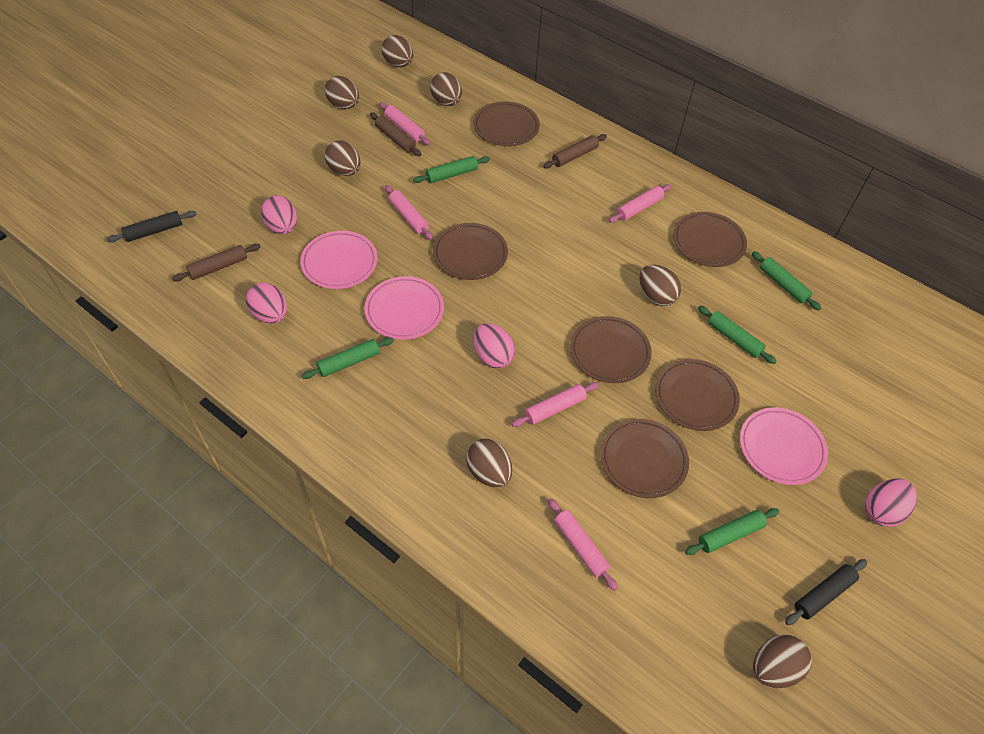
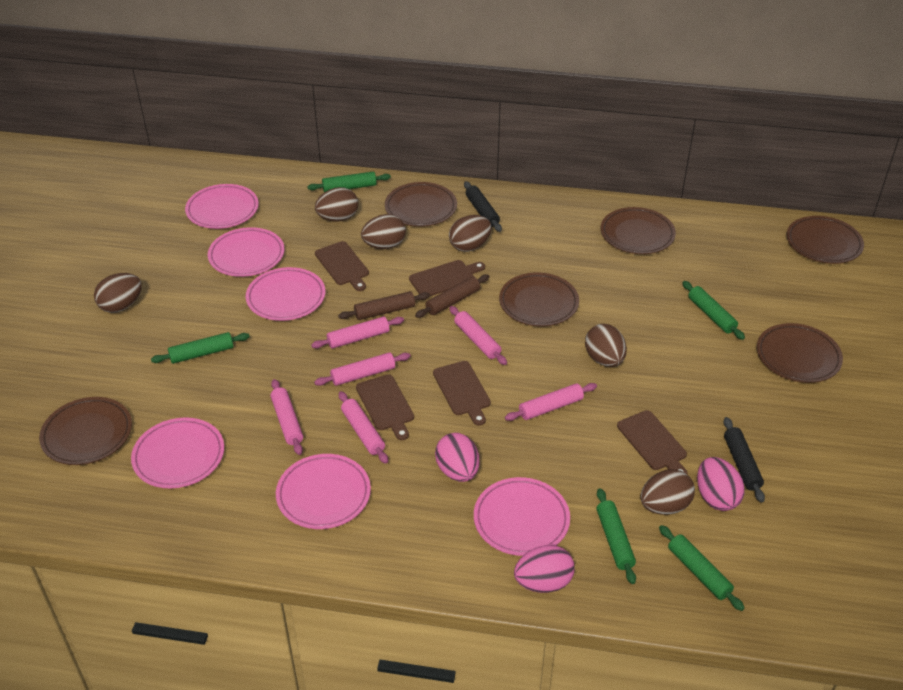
brown cutting board: none = 0 -> [315,241,369,291] [356,374,414,440] [409,260,485,296] [433,361,491,426] [617,410,688,474] = 5
brown egg: [325,76,359,109] [325,141,361,176] [381,35,413,67] [430,72,462,106] [466,439,512,488] [639,265,681,306] [753,635,812,688] = 7 -> [94,273,142,313] [315,187,358,221] [361,214,406,249] [449,215,491,252] [585,324,627,367] [640,469,695,515] = 6
brown rolling pin: [172,244,261,282] [370,112,422,156] [544,134,607,169] = 3 -> [338,291,430,320] [415,274,489,318] = 2
pink egg: [246,283,287,324] [261,196,297,234] [474,323,516,369] [865,478,917,527] = 4 -> [435,433,479,482] [514,545,575,593] [697,457,745,511] = 3
pink plate: [300,231,378,289] [364,276,444,340] [740,407,828,485] = 3 -> [131,417,224,488] [185,184,259,229] [208,227,285,277] [246,267,325,321] [276,454,371,529] [474,477,570,556] = 6
pink rolling pin: [379,102,431,145] [385,185,433,240] [512,382,599,427] [548,498,618,591] [609,184,672,223] = 5 -> [270,379,303,455] [311,317,404,349] [314,352,411,386] [339,391,388,464] [449,306,507,365] [505,383,597,421] = 6

